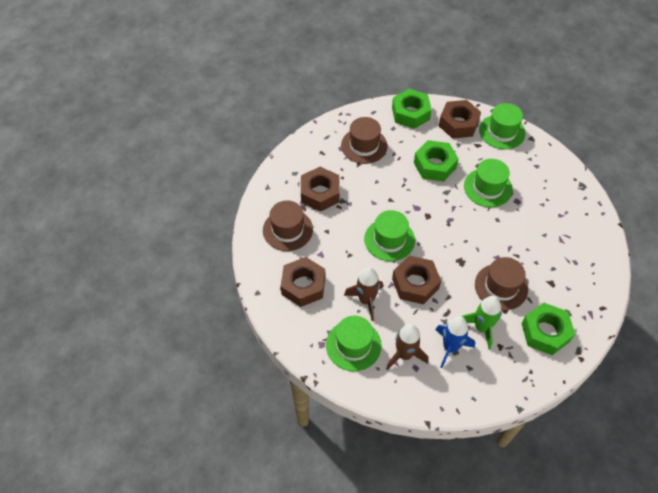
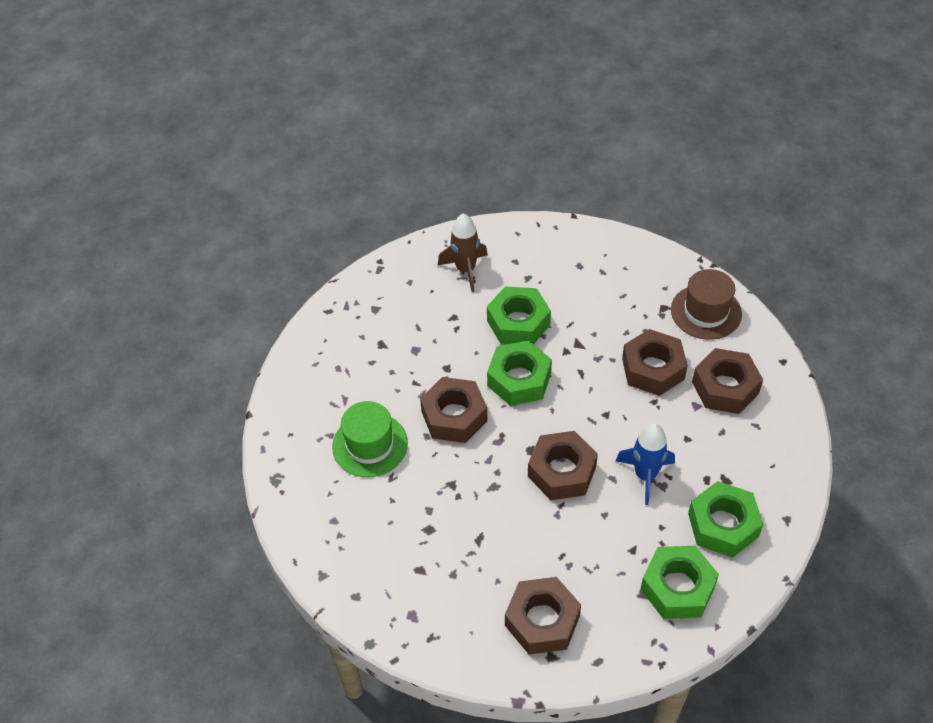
brown hat: [263,200,313,251] [341,117,388,164] [475,257,528,310] = 3 -> [671,269,742,340] = 1
brown nut: [281,257,325,307] [301,167,340,212] [392,256,441,304] [439,100,481,139] = 4 -> [420,377,488,443] [505,577,581,654] [528,431,598,500] [622,329,688,396] [692,348,763,414] = 5
brown rocket: [344,267,383,321] [386,324,428,370] = 2 -> [438,213,488,292] = 1
green hat: [326,316,382,371] [364,210,415,261] [464,159,513,207] [479,103,526,150] = 4 -> [332,401,408,477] = 1
green nut: [392,89,432,129] [414,140,459,182] [521,302,575,355] = 3 -> [487,286,551,344] [487,340,552,406] [641,546,719,619] [688,481,763,558] = 4
green rocket: [462,296,501,350] = 1 -> none = 0

